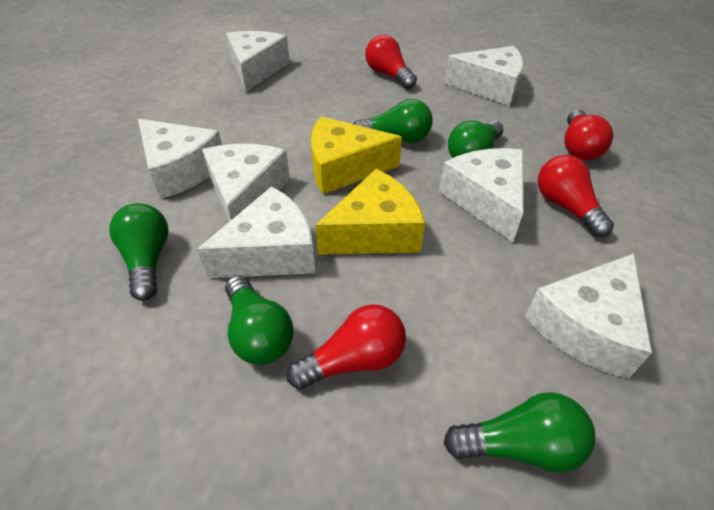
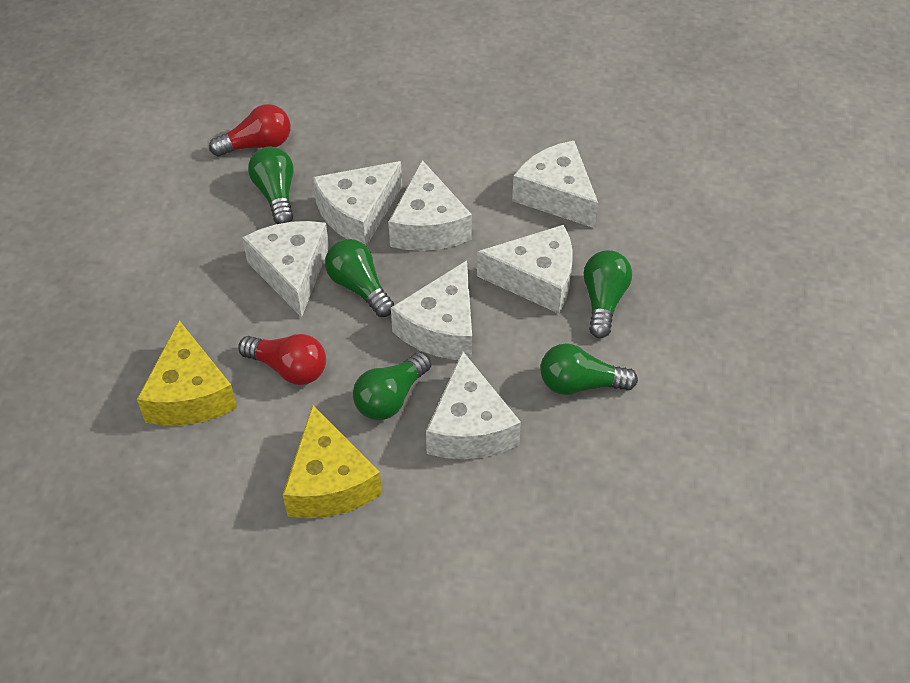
red light bulb: [287,304,406,390] [365,35,417,89] [538,155,614,237] [564,110,613,160] = 4 -> [209,104,290,157] [238,334,326,385] = 2

